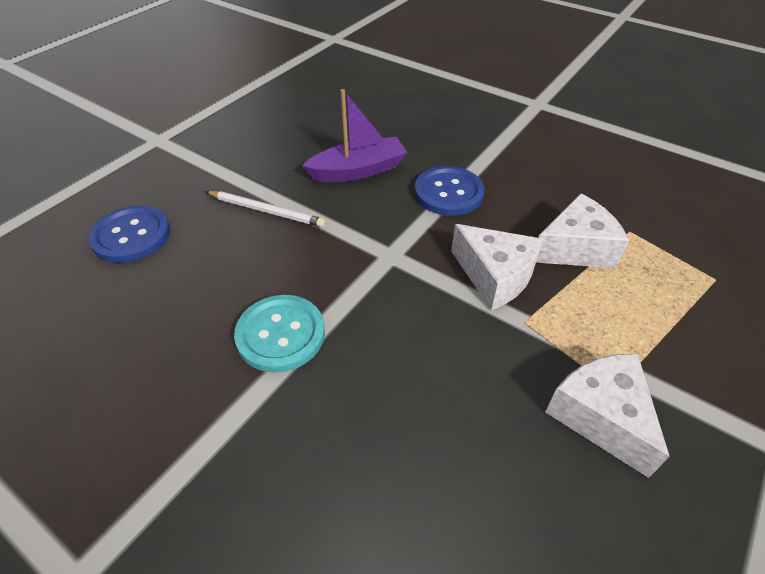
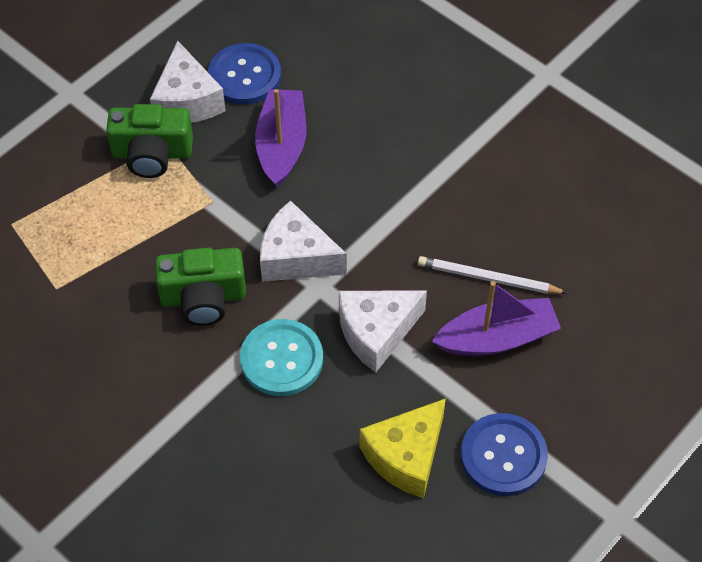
green camera: none = 0 -> [106,104,193,178] [155,248,246,326] = 2
purple boat: [303,89,407,182] = 1 -> [255,89,306,188] [432,281,561,356] = 2
yellow cheese: none = 0 -> [360,398,446,498] = 1

